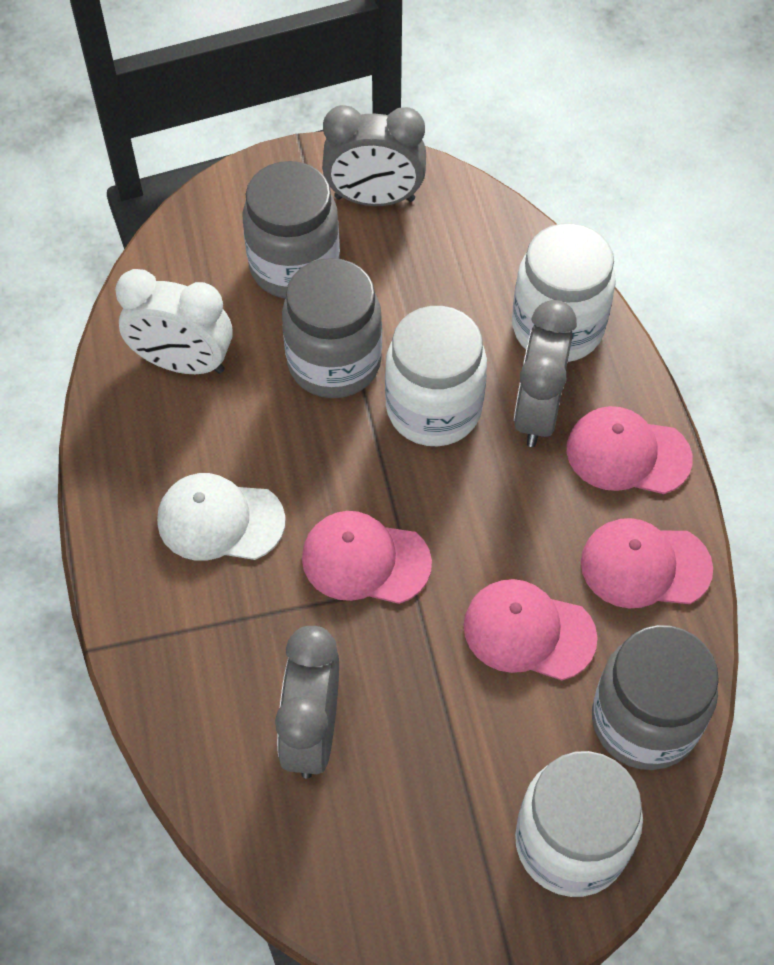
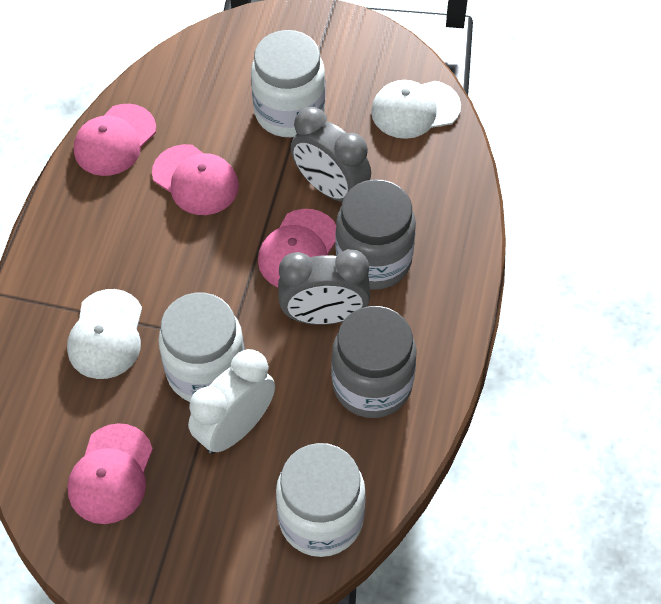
grey clock: [275,626,339,778] [322,105,426,206] [514,300,577,447] = 3 -> [278,249,370,325] [291,107,371,202] = 2
grey jar: [243,161,340,298] [282,258,382,398] [592,625,719,770] = 3 -> [332,306,417,418] [335,179,416,290] = 2
white cap: [157,473,285,561] = 1 -> [67,289,142,379] [371,80,461,139] = 2

